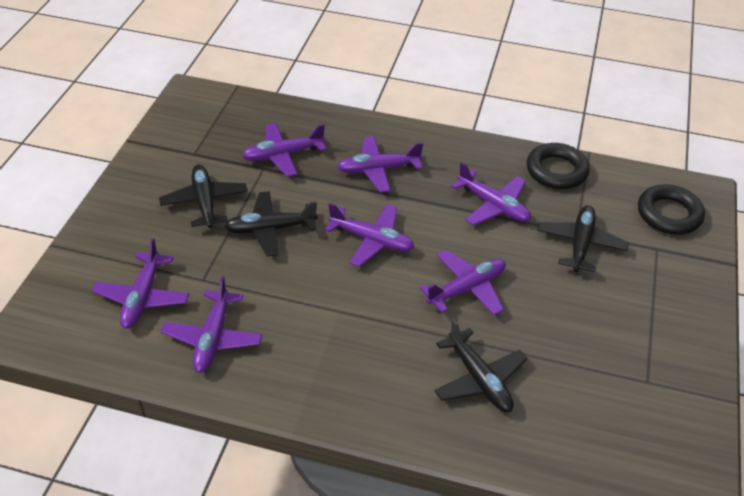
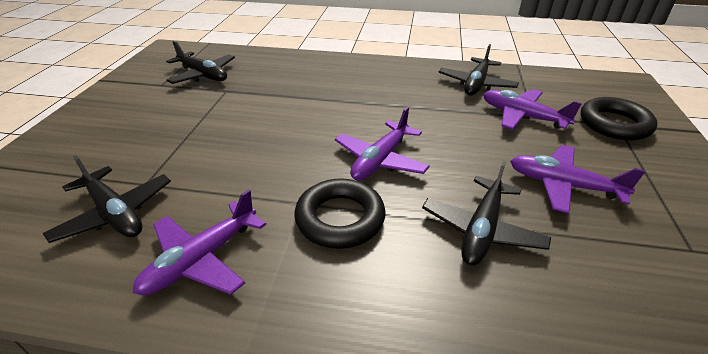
purple plane: [92,238,189,329] [161,276,262,372] [242,123,326,177] [324,203,414,267] [337,136,423,193] [419,250,506,316] [451,162,531,225] = 7 -> [133,189,266,295] [335,107,430,180] [483,89,582,130] [510,145,645,214] = 4

